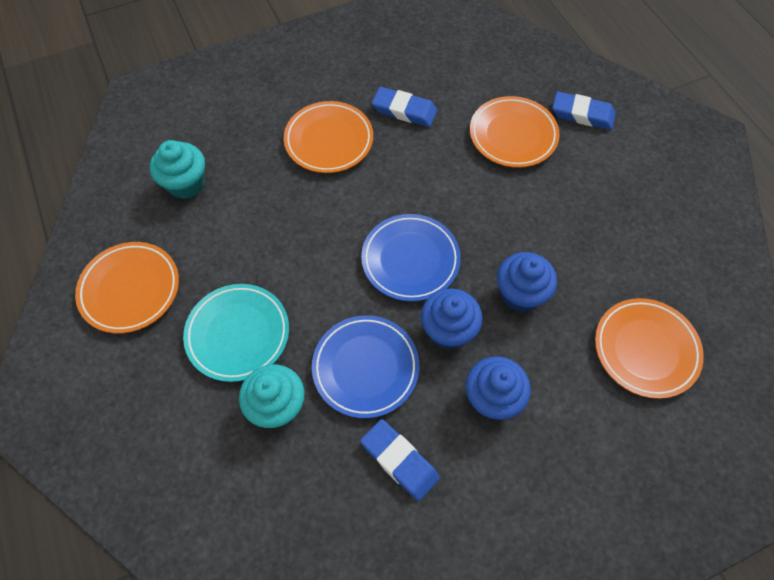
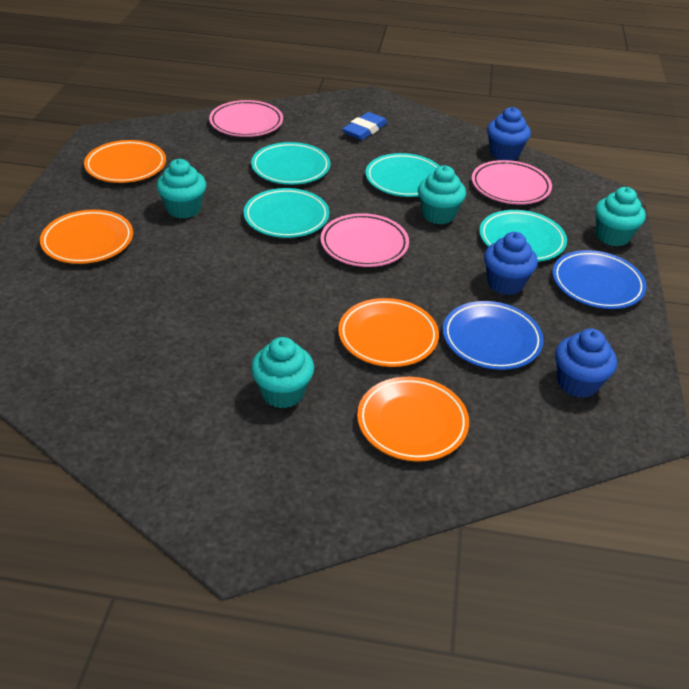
blue eraser: [360,419,440,501] [372,87,437,127] [552,91,616,130] = 3 -> [342,112,387,140] = 1
pink plate: none = 0 -> [209,100,283,137] [321,213,409,267] [472,160,552,205] = 3
turquoise cupcake: [150,140,205,199] [239,364,304,428] = 2 -> [156,159,206,219] [251,337,314,408] [418,165,466,224] [595,187,646,246] = 4
turquoise plate: [183,284,289,382] = 1 -> [243,188,329,238] [251,142,330,185] [365,153,439,197] [479,210,567,262] = 4

